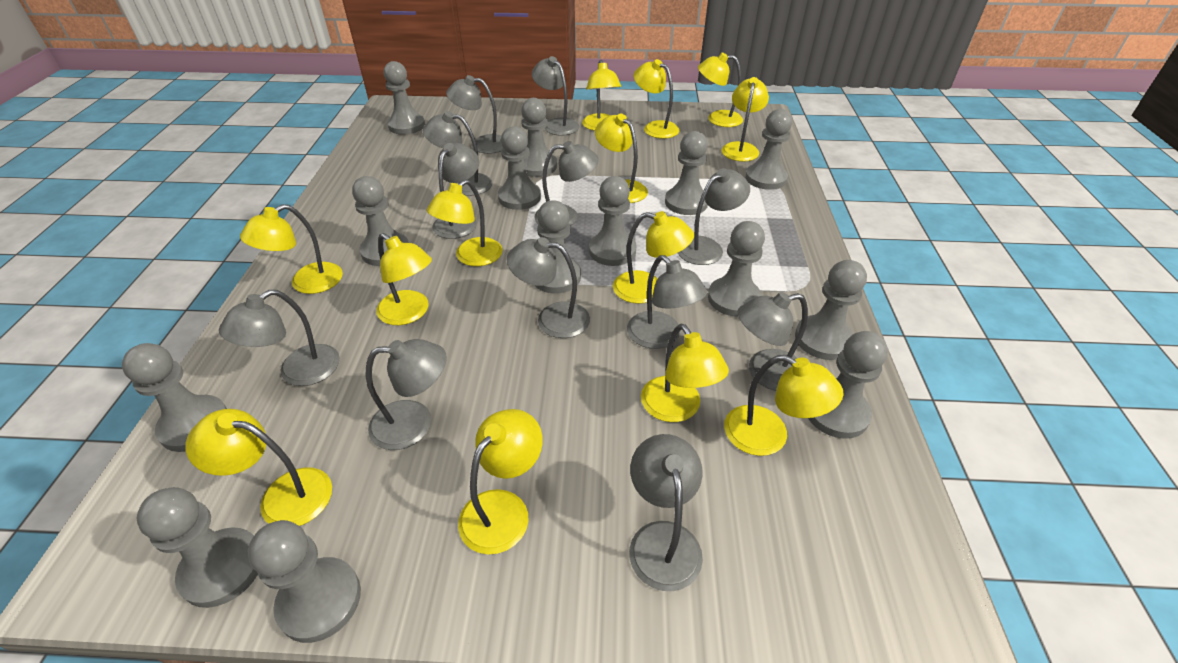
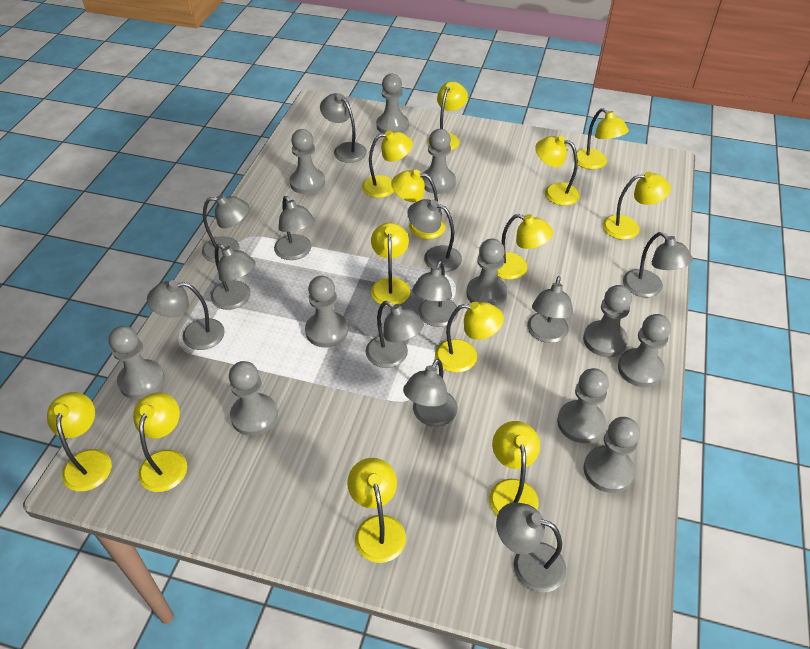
grey pawn: [122,343,227,452] [136,487,258,608] [248,520,361,643] [352,176,409,266] [384,61,425,135] [498,126,541,210] [521,98,557,177] [534,200,581,293] [589,176,637,266] [665,131,708,215] [708,221,765,317] [745,109,792,190] [795,260,867,360] [808,331,888,439] = 14 -> [108,326,165,399] [229,361,278,436] [289,129,325,194] [305,276,348,348] [376,74,409,134] [422,129,456,194] [466,239,508,307] [557,368,609,443] [583,285,632,357] [583,417,640,493] [618,314,671,387] = 11

